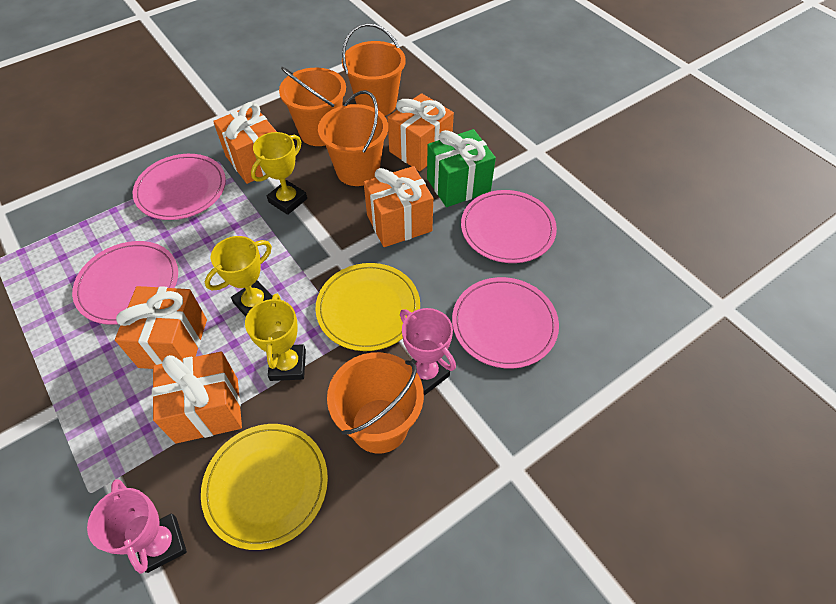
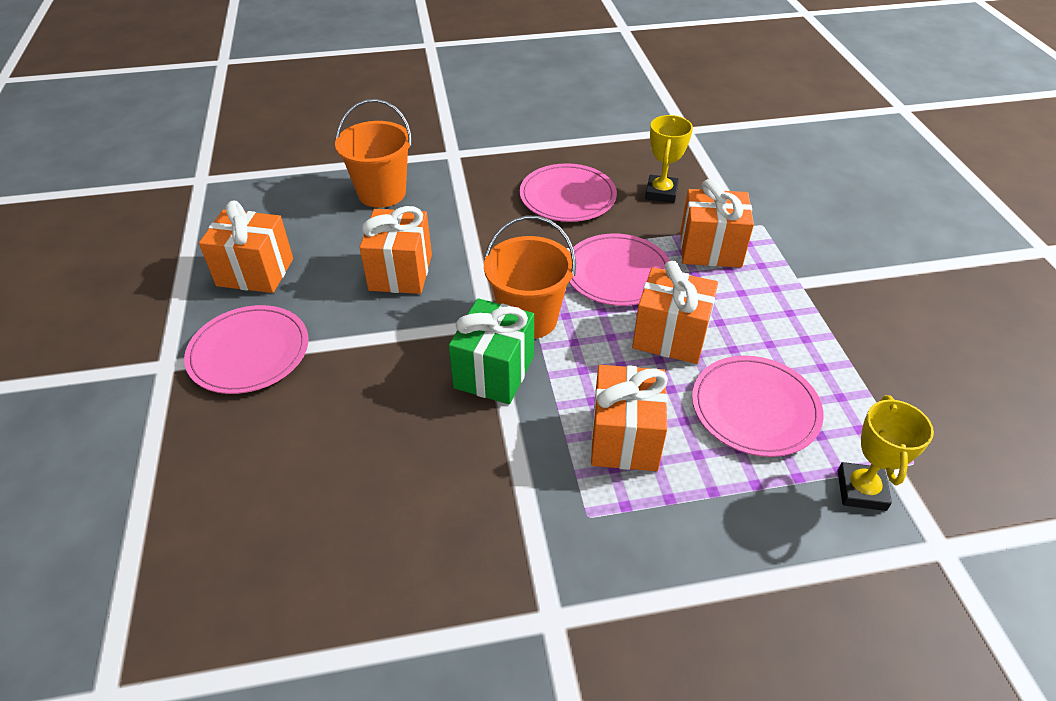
orange bucket: [279,67,346,146] [318,90,388,186] [327,352,424,454] [342,23,406,116] = 4 -> [335,99,412,208] [484,215,576,339] = 2
pink trophy: [87,479,187,574] [400,308,456,395] = 2 -> none = 0
yellow plate: [201,424,328,550] [315,263,420,351] = 2 -> none = 0
yellow trophy: [205,236,272,317] [245,294,306,381] [251,132,307,215] = 3 -> [645,115,693,203] [837,395,934,511] = 2

